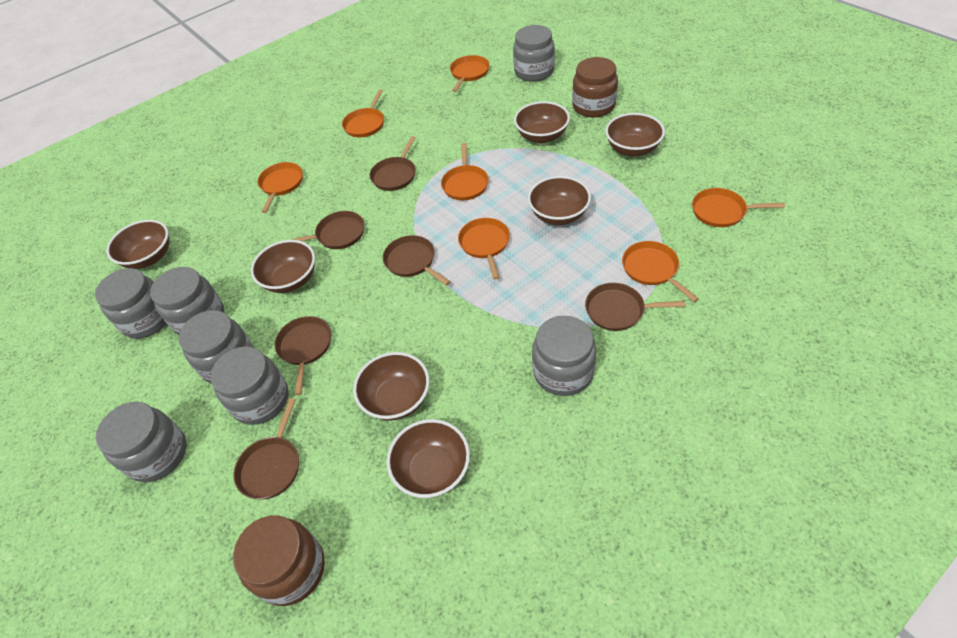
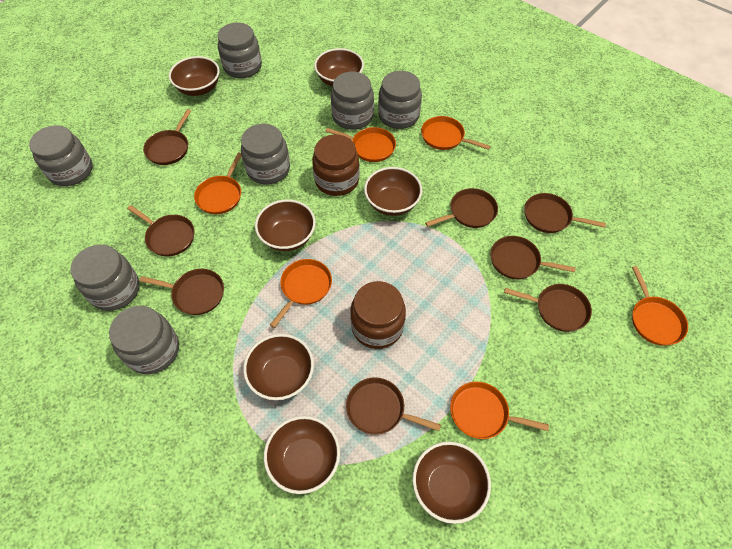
brown pan: [234,398,299,499] [275,316,331,395] [291,211,364,249] [370,136,416,191] [383,235,450,286] [585,283,685,331] = 6 -> [127,205,195,256] [139,269,224,315] [143,109,191,165] [346,377,441,435] [425,188,498,228] [490,236,576,279] [504,284,592,332] [524,193,606,233] = 8
orange pan: [257,162,303,213] [342,89,384,137] [441,143,489,200] [450,55,490,92] [458,218,510,280] [622,241,699,302] [692,188,785,227] = 7 -> [194,153,242,214] [270,259,332,328] [325,127,396,162] [421,116,491,150] [450,382,549,439] [632,266,688,346] = 6

